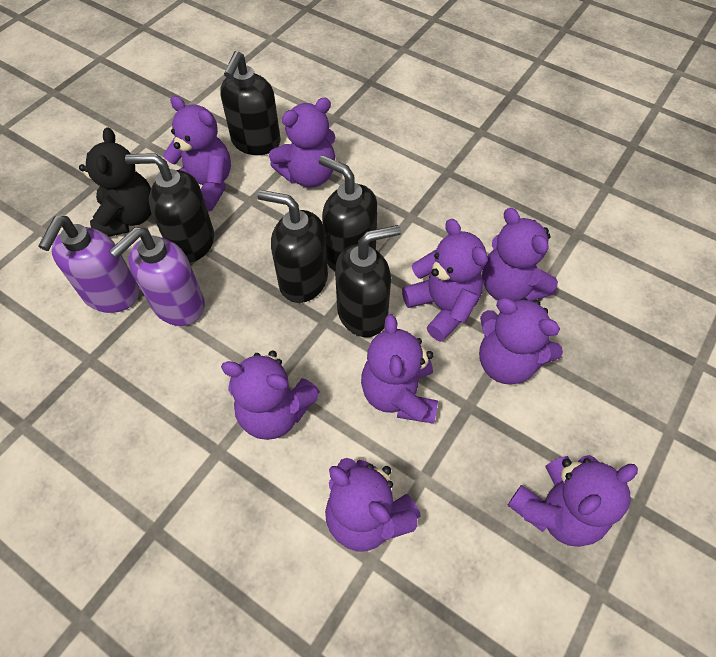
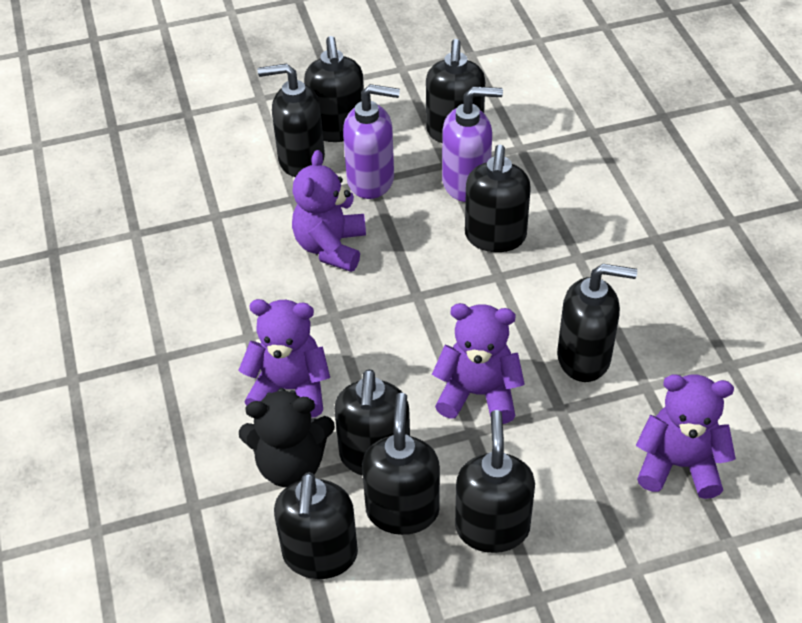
black soap dispenser: [125,153,214,263] [220,51,281,155] [257,190,328,303] [319,155,378,271] [335,225,401,337] = 5 -> [258,64,325,177] [274,472,358,579] [304,36,364,142] [334,369,410,476] [362,393,440,535] [426,39,485,143] [455,410,535,553] [465,145,531,252] [557,264,637,382] = 9
purple teddy bear: [163,96,231,212] [221,351,320,440] [269,98,335,188] [325,458,421,551] [361,314,438,424] [402,219,488,342] [479,298,563,385] [482,208,558,302] [508,455,638,547] = 9 -> [238,299,330,418] [292,150,366,272] [432,303,525,424] [636,374,736,499] = 4

